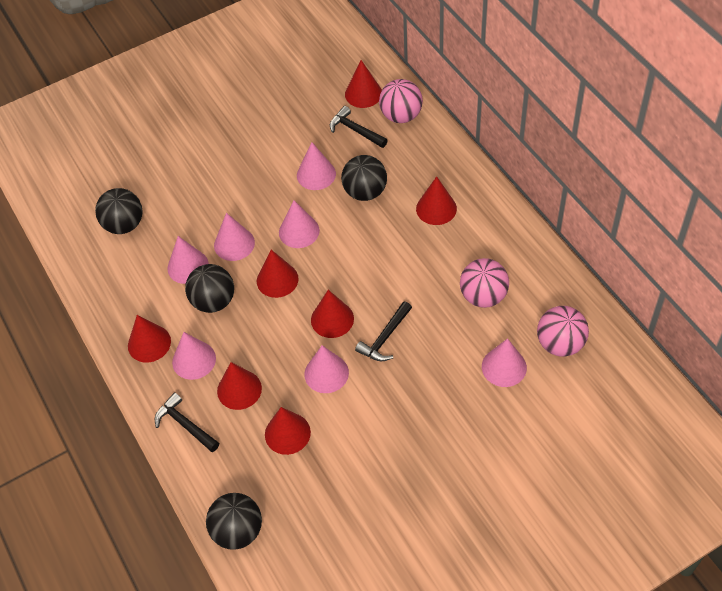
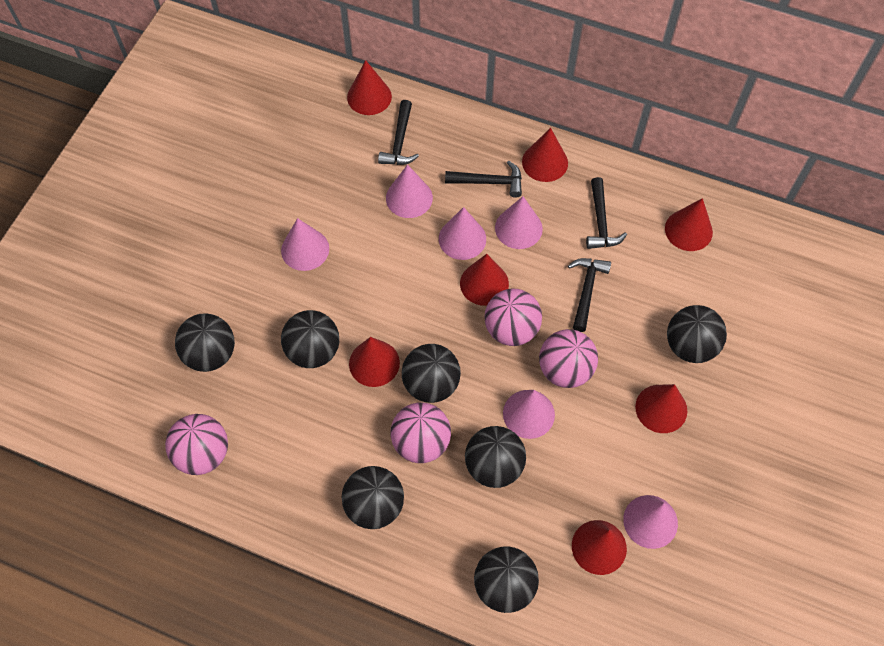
black ball: [95,188,142,234] [185,264,234,313] [206,493,262,550] [341,155,387,201] = 4 -> [175,313,235,372] [281,310,339,368] [342,466,404,529] [402,344,461,403] [465,426,526,488] [474,546,539,613] [667,305,727,363] = 7
black hammer: [155,393,219,452] [330,106,388,148] [355,301,412,361] = 3 -> [378,100,419,165] [445,160,522,198] [568,258,611,332] [586,177,627,249] = 4
pink ball: [379,79,423,123] [460,258,509,308] [537,306,589,357] = 3 -> [165,414,228,475] [391,402,451,463] [485,289,542,346] [539,329,598,388] = 4
pink cone: [168,236,209,284] [172,332,216,380] [214,213,255,261] [279,200,320,248] [297,142,336,190] [304,345,349,393] [482,338,527,387] = 7 -> [281,218,329,271] [386,164,433,218] [439,207,486,260] [495,196,543,249] [503,390,555,439] [623,495,678,549] = 6

